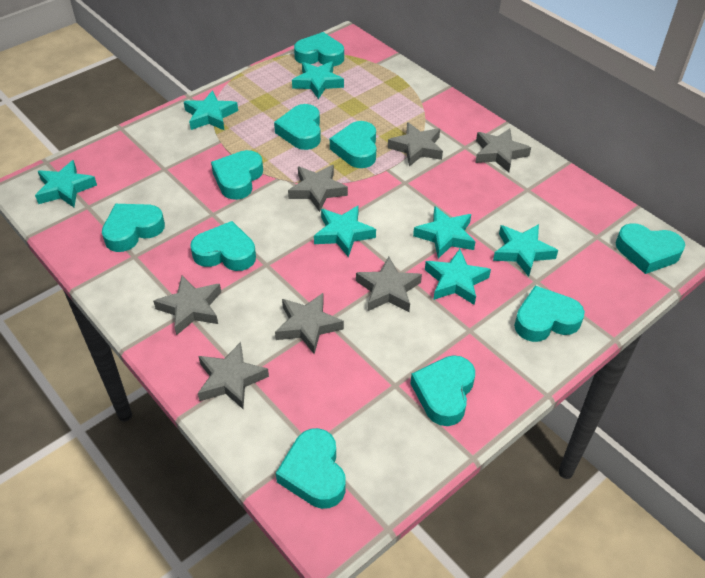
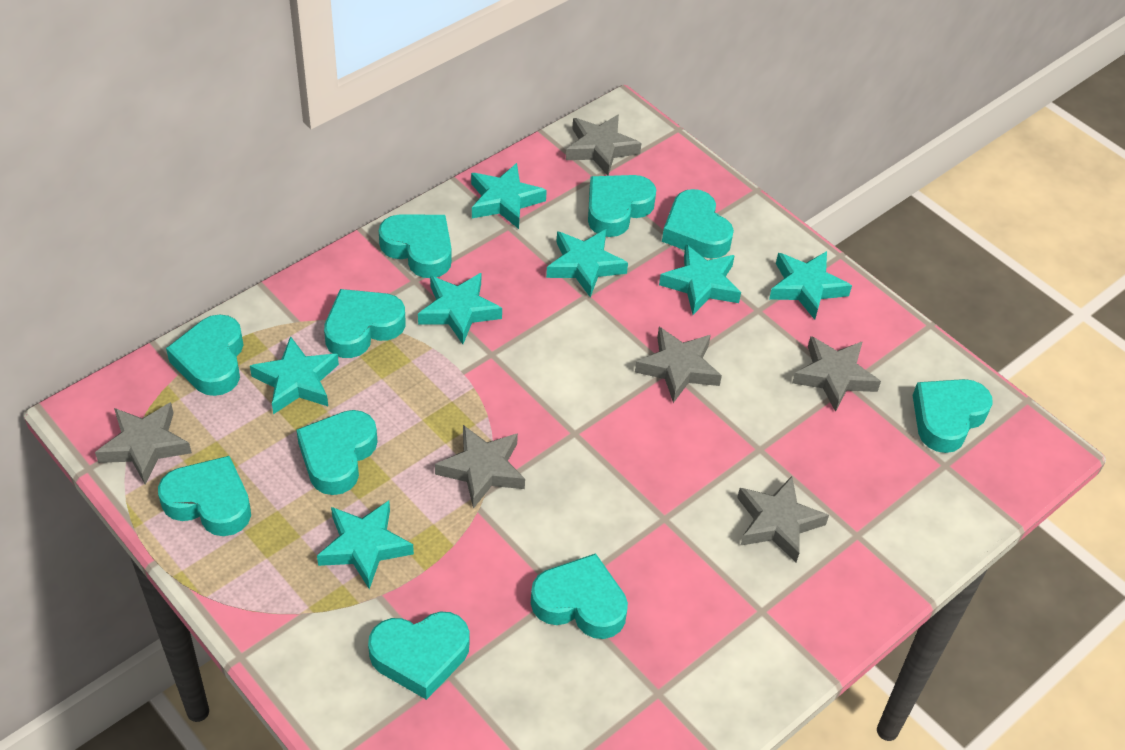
grey star: [153,276,221,335] [198,342,269,409] [275,293,344,354] [288,165,348,212] [356,257,422,312] [388,122,443,166] [475,128,531,173] = 7 -> [95,402,192,484] [435,425,525,509] [566,114,641,176] [635,327,722,403] [737,476,829,562] [792,336,881,412] = 6

